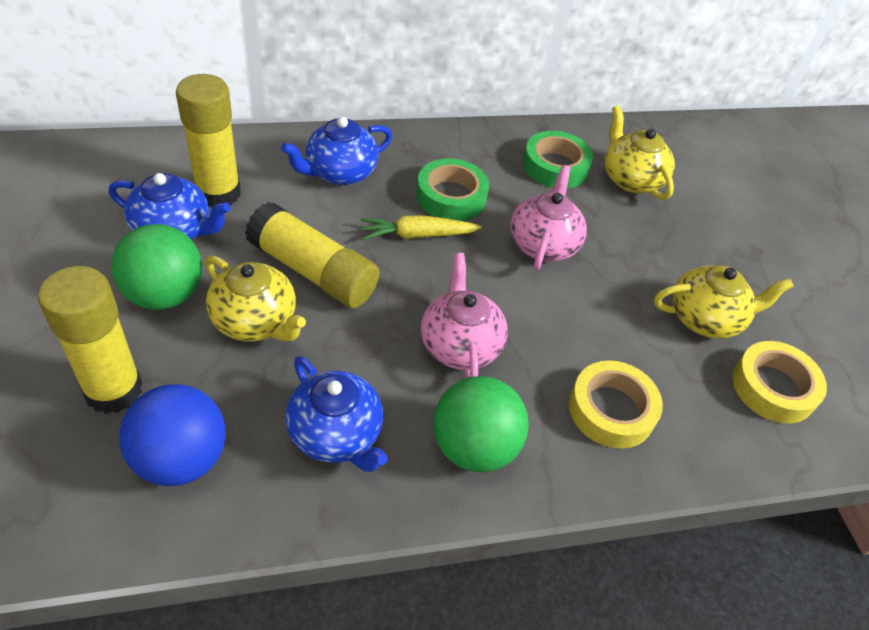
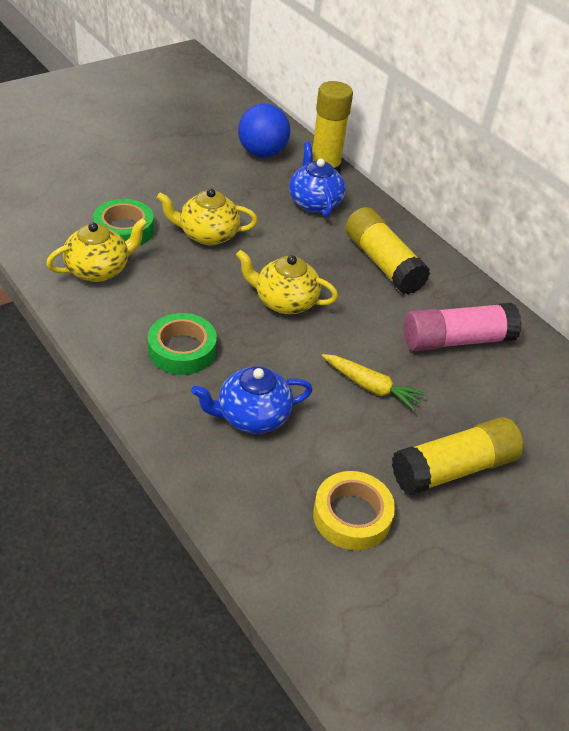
blue teapot: [109,173,230,240] [281,117,392,185] [285,356,388,472] = 3 -> [191,366,313,434] [289,142,346,217] = 2
green ball: [111,224,202,310] [433,376,529,473] = 2 -> none = 0
pink glue stick: none = 0 -> [404,303,522,351] = 1
pink teapot: [421,253,508,379] [510,165,587,270] = 2 -> none = 0
yellow tape: [569,360,663,449] [732,341,827,424] = 2 -> [313,471,395,550] = 1

